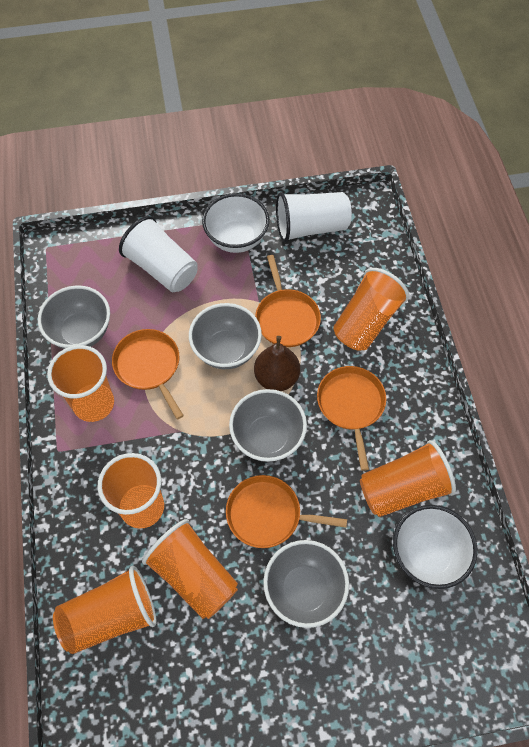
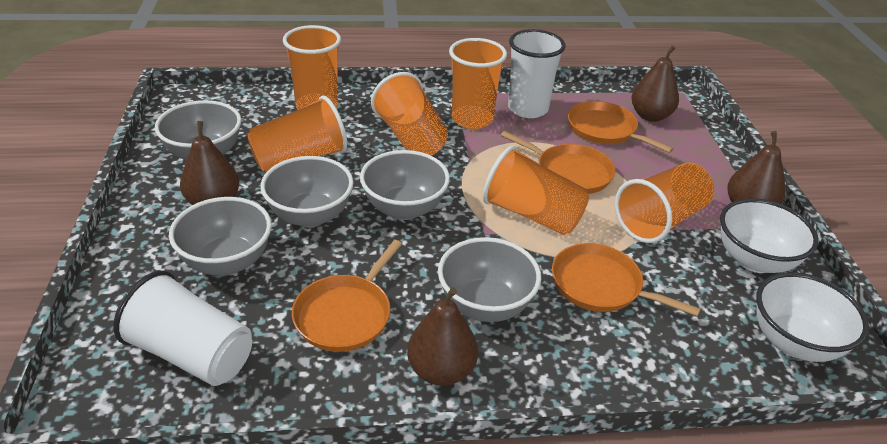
brown pear: [254,336,300,391] = 1 -> [180,121,239,205] [407,287,478,386] [632,45,679,122] [727,131,785,204] = 4
grey bowl: [38,286,110,349] [189,303,262,369] [229,389,307,462] [263,540,349,628] = 4 -> [155,100,241,160] [169,197,272,275] [261,156,354,228] [360,150,450,220] [438,237,541,322] = 5

